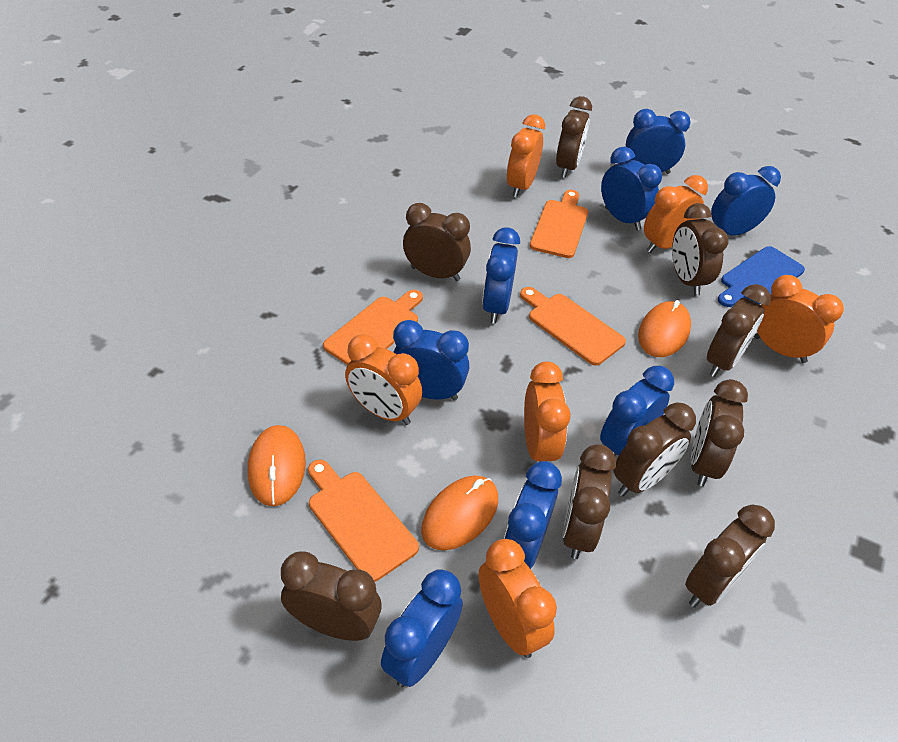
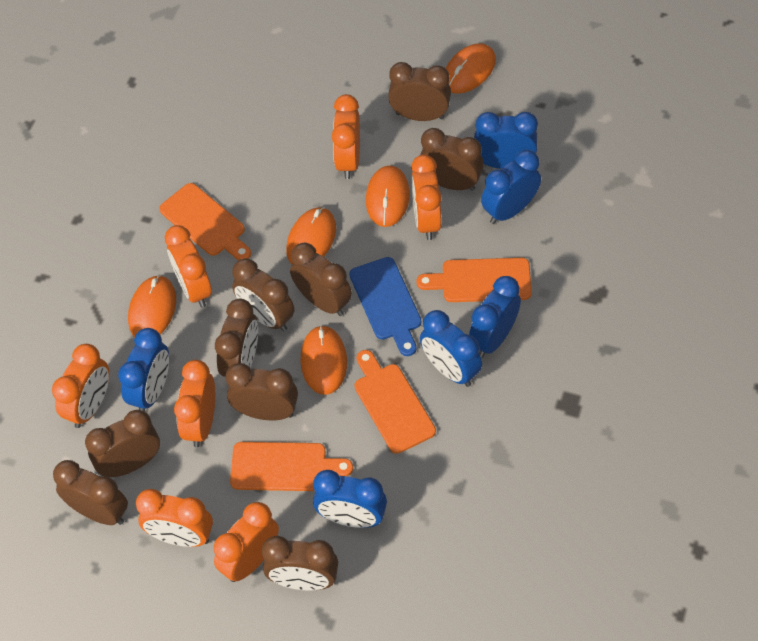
blue clock: [381,569,463,687] [393,320,469,401] [482,227,520,324] [504,461,562,569] [600,366,674,456] [601,147,662,231] [626,109,690,174] [711,166,781,236] = 8 -> [118,328,169,411] [313,470,387,528] [420,310,482,387] [469,276,521,358] [474,112,538,169] [481,150,541,224] = 6
orange clock: [345,334,422,425] [479,539,557,658] [507,114,545,198] [524,362,571,462] [644,175,708,253] [754,275,844,363] = 6 -> [52,344,109,428] [136,489,213,547] [165,225,212,308] [174,360,215,447] [214,502,279,582] [332,94,360,179] [411,155,442,240] = 7
orange mouse: [248,425,306,506] [421,476,498,551] [638,300,691,357] = 3 -> [128,275,176,337] [286,207,336,264] [301,325,347,395] [366,166,410,227] [446,43,496,94] = 5

